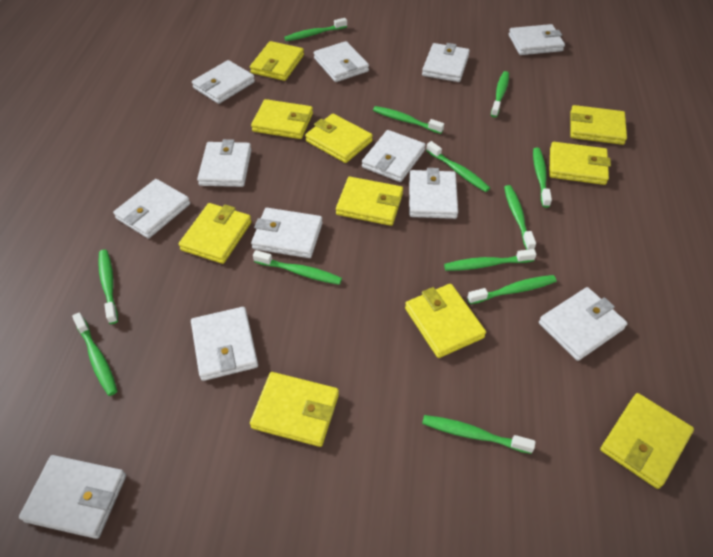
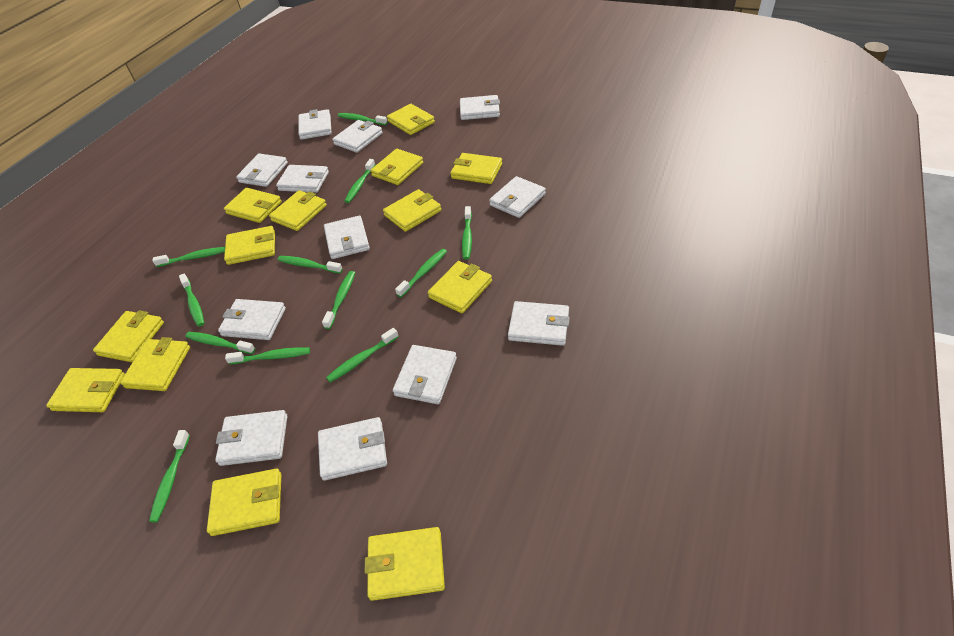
yellow wallet: [179,203,252,264] [250,41,304,81] [250,372,339,447] [251,99,313,139] [305,114,373,163] [336,177,403,226] [405,284,486,358] [549,142,611,185] [570,105,627,145] [600,393,694,489] = 10 -> [46,368,125,412] [93,310,164,362] [120,337,190,391] [207,468,281,536] [224,188,282,223] [224,226,275,265] [269,190,327,231] [365,527,445,601] [371,149,423,185] [383,189,441,232] [387,104,435,135] [428,261,492,313] [450,153,502,184] = 13

